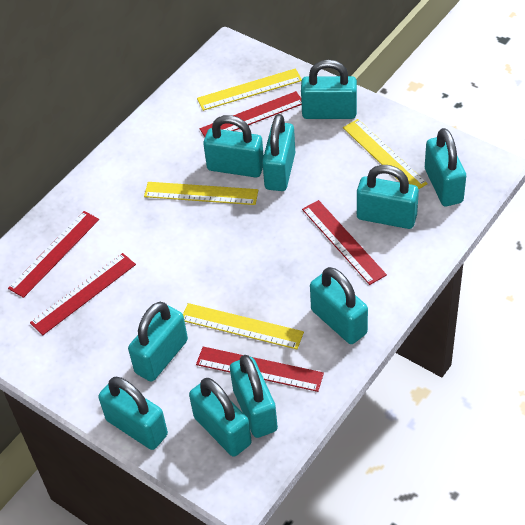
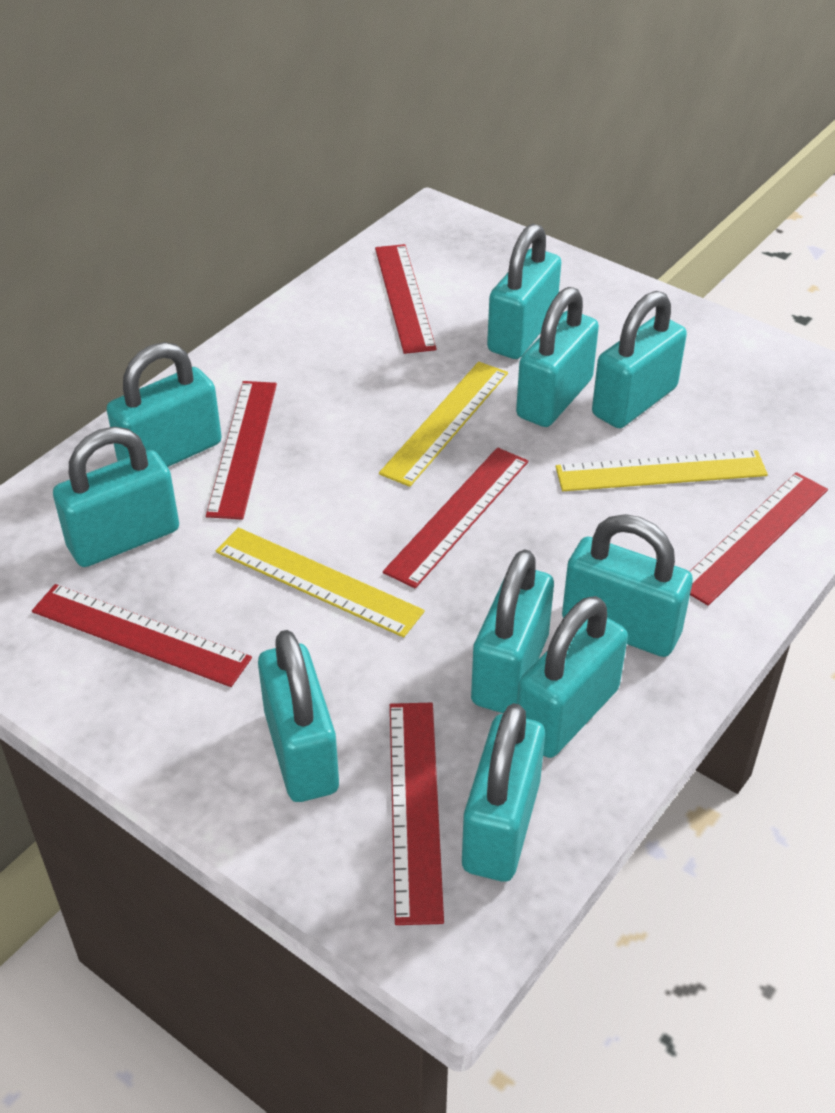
red ruler: [8,211,99,298] [30,253,136,335] [196,347,324,392] [200,91,302,137] [302,200,387,285] = 5 -> [32,584,252,687] [206,381,277,520] [375,244,437,354] [383,447,528,588] [390,703,444,925] [689,472,828,606] = 6
yellow ruler: [144,182,258,205] [183,303,304,349] [197,68,302,111] [343,119,428,189] = 4 -> [216,527,425,638] [379,362,508,487] [556,450,768,491] = 3

